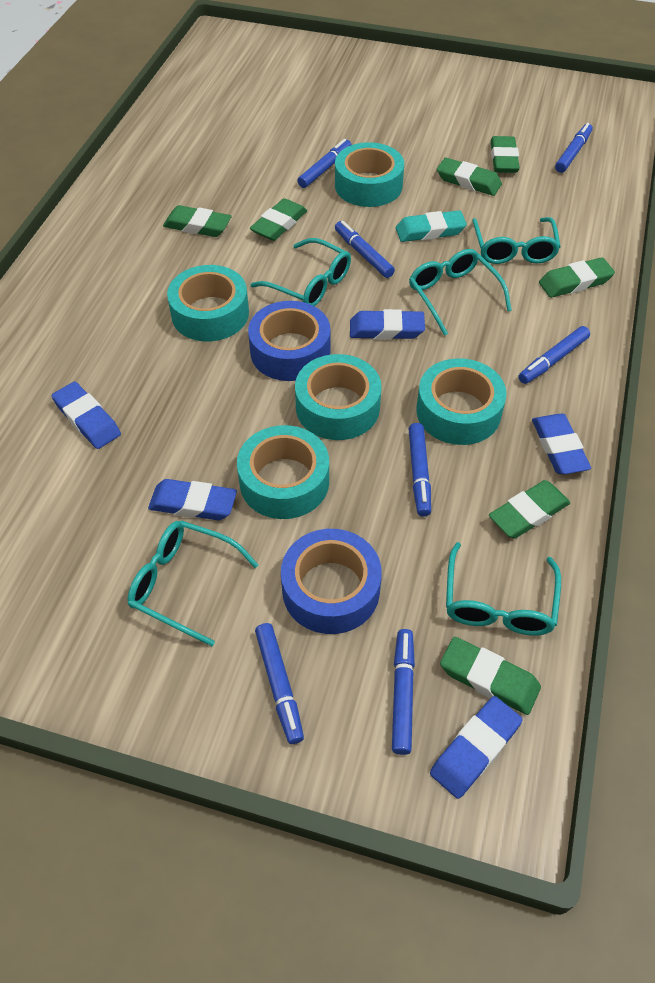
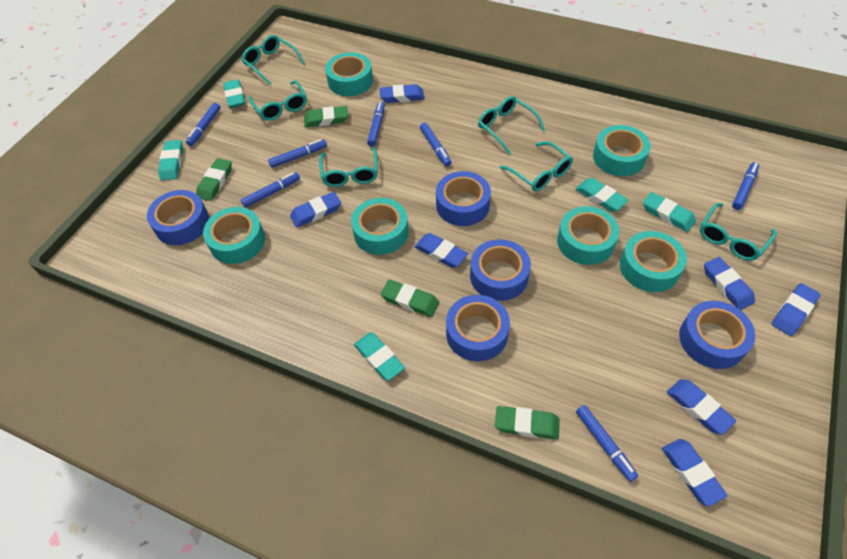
blue eraser: [52,382,121,449] [148,479,237,520] [350,309,425,340] [430,696,523,799] [532,414,591,474] = 5 -> [290,192,341,228] [379,84,424,103] [415,233,468,268] [662,439,727,506] [667,379,736,435] [704,257,755,310] [772,283,820,336] = 7
blue tape: [248,301,330,381] [281,529,382,634] = 2 -> [147,190,209,245] [436,171,491,226] [446,295,510,361] [470,239,531,301] [679,301,755,369] = 5
green eraser: [163,205,232,237] [250,198,307,241] [437,158,502,196] [440,637,541,715] [489,480,570,538] [491,136,520,173] [539,257,615,298] = 7 -> [196,158,232,201] [304,106,348,127] [381,280,439,317] [495,406,560,440] = 4
turquoise eraser: [396,210,467,242] = 1 -> [158,140,183,180] [223,79,245,108] [354,333,405,381] [576,178,629,212] [643,192,696,232] = 5
turquoise glasses: [127,521,259,646] [250,238,351,306] [409,249,512,336] [446,542,561,636] [472,217,561,264] = 5 -> [241,35,305,85] [248,80,307,121] [319,148,378,187] [478,96,545,154] [500,141,573,192] [700,203,777,261] = 6
turquoise tape: [167,265,249,341] [237,425,329,519] [295,354,382,440] [335,142,404,207] [416,358,507,445] = 5 -> [203,207,265,264] [325,52,373,96] [351,198,409,255] [557,206,619,265] [593,125,651,176] [620,231,687,292] = 6

